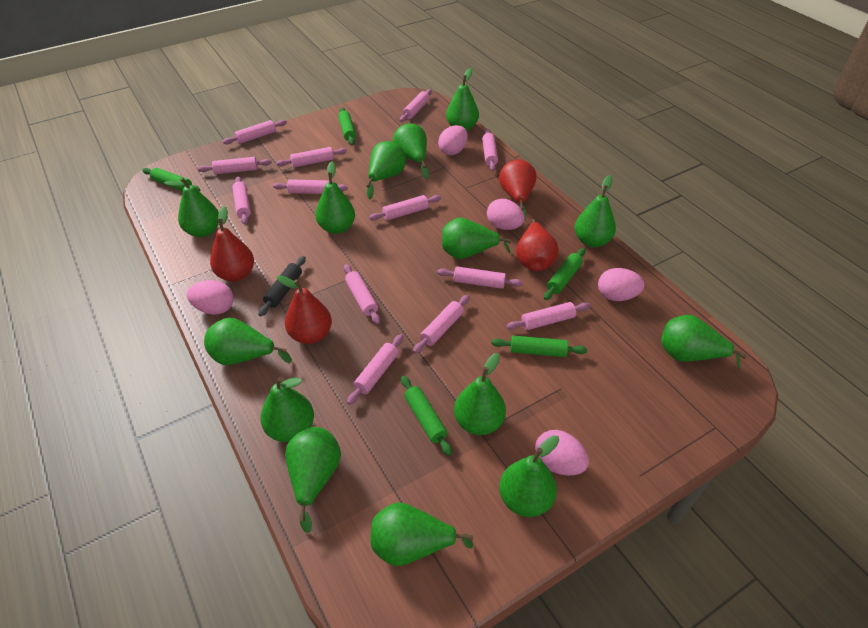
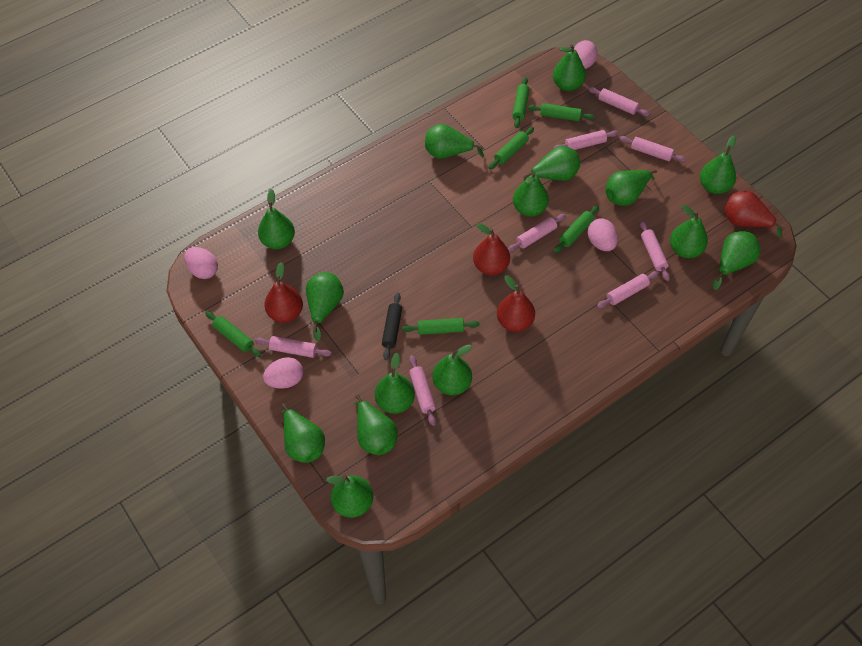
green pear: [164,177,219,237] [204,318,292,365] [260,377,314,442] [285,427,341,533] [315,162,355,234] [366,141,406,199] [371,502,473,566] [393,124,429,179] [442,218,512,259] [446,68,479,131] [454,353,506,435] [499,435,559,517] [575,175,616,247] [661,315,747,369] = 14 -> [258,189,295,249] [280,403,325,463] [306,272,344,341] [326,475,373,518] [354,394,398,455] [375,353,415,414] [425,124,484,159] [432,345,472,395] [513,172,549,217] [523,146,580,182] [553,44,586,91] [605,169,657,206] [670,205,708,258] [700,135,736,194] [713,231,760,290] = 15
green rolling pin: [142,168,200,192] [338,107,356,145] [401,376,452,456] [491,335,587,357] [544,248,585,300] = 5 -> [205,311,261,357] [402,318,480,335] [488,127,534,169] [512,77,529,128] [527,103,595,121] [554,205,599,253] = 6
pink egg: [187,280,234,315] [438,125,468,155] [487,199,524,230] [535,430,589,476] [598,268,644,301] = 5 -> [184,247,218,279] [263,357,303,389] [574,40,598,69] [588,218,618,251] = 4
pink rolling pin: [198,157,272,174] [223,120,287,144] [232,177,251,225] [273,179,348,194] [277,147,347,167] [344,264,380,324] [347,334,404,405] [369,195,441,221] [400,89,432,122] [413,295,470,354] [437,266,523,289] [482,129,498,171] [506,302,590,330] = 13 -> [255,336,331,358] [409,355,436,426] [508,214,566,252] [553,130,619,150] [588,87,650,116] [597,271,659,308] [619,136,686,162] [640,220,670,281] = 8

